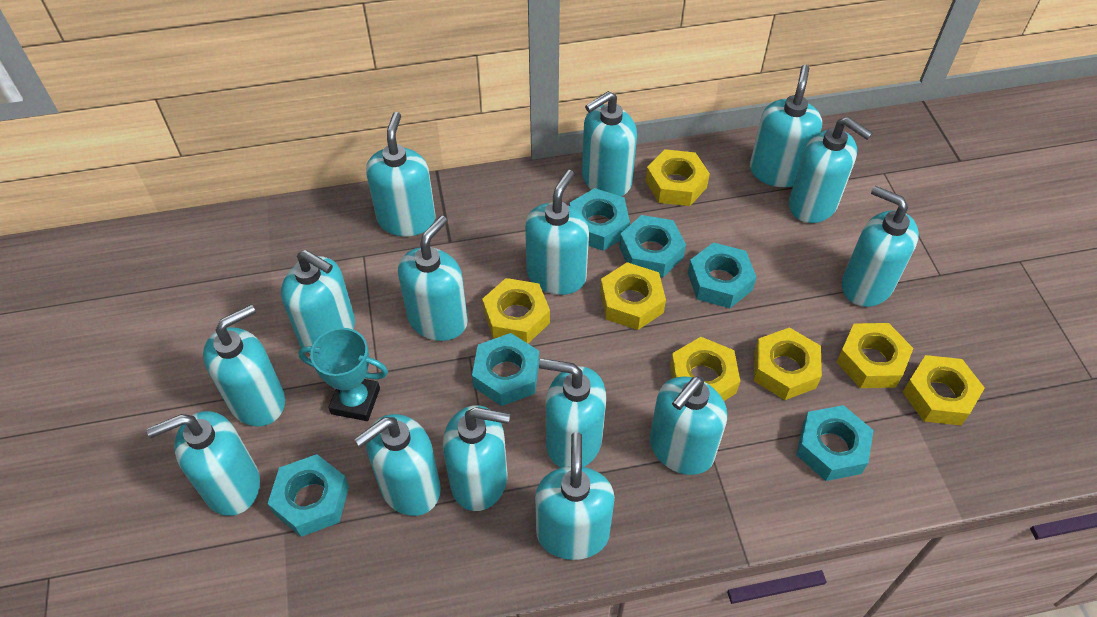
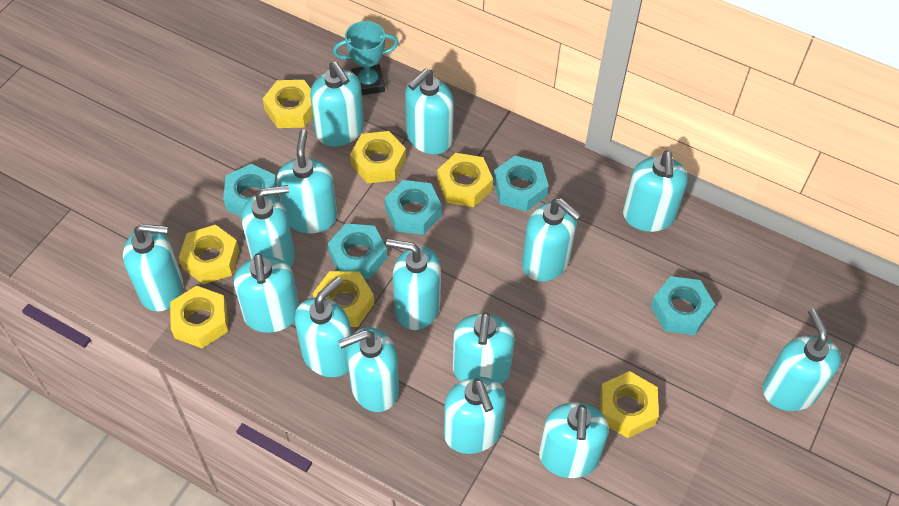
turquoise nut: [268,454,349,537] [472,333,539,406] [570,188,630,251] [619,215,686,277] [688,242,756,308] [796,405,874,481] = 6 -> [223,164,277,217] [328,224,387,279] [385,180,442,235] [493,156,549,212] [651,276,715,335] = 5

